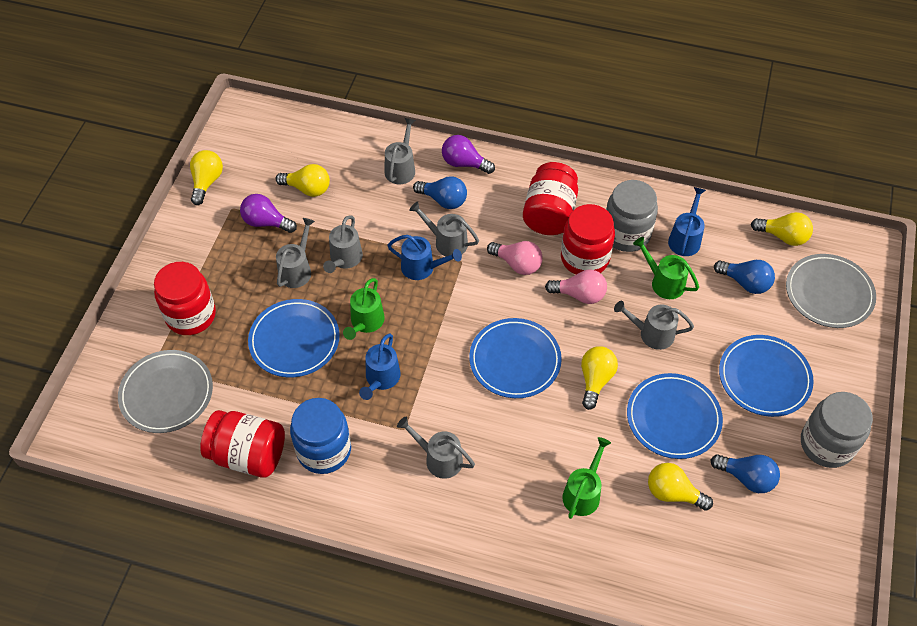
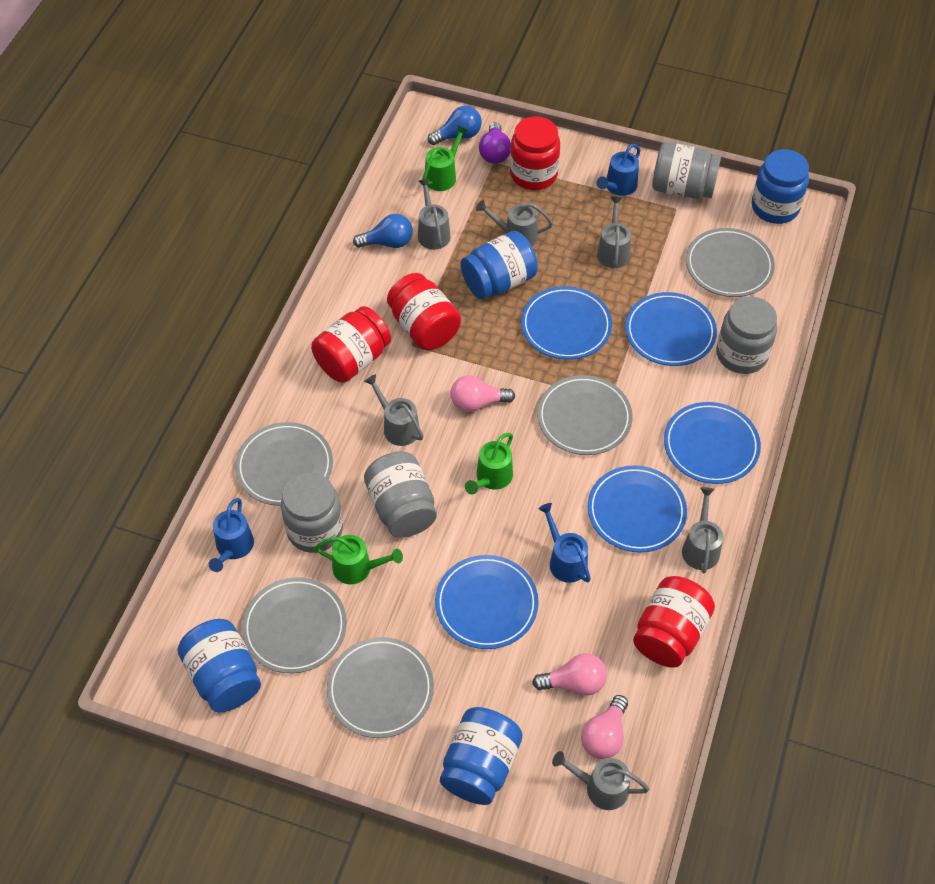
blue jar: [290,398,351,474] = 1 -> [177,619,261,712] [440,707,523,805] [461,231,538,299] [751,149,809,224] = 4
blue light bulb: [413,176,467,209] [711,454,780,493] [714,260,775,294] = 3 -> [353,214,413,248] [428,106,482,145] = 2
blue plate: [248,299,340,377] [469,318,562,398] [627,373,723,459] [719,335,813,417] = 4 -> [435,555,539,649] [521,286,612,360] [588,465,687,553] [625,292,717,366] [664,402,761,484] = 5
grey jar: [606,180,658,252] [801,392,873,468] = 2 -> [281,472,343,553] [364,452,437,538] [652,142,721,199] [716,297,777,374] = 4
grey plate: [118,350,213,433] [786,254,876,328] = 2 -> [235,422,333,506] [242,577,347,674] [327,637,434,738] [537,375,633,455] [686,228,775,297] = 5
pink light bulb: [487,241,543,275] [545,269,607,304] = 2 -> [451,375,515,412] [532,653,607,696] [581,695,628,759] = 3
purple light bulb: [240,194,297,233] [442,135,495,174] = 2 -> [479,122,511,164] = 1
yellow light bulb: [190,150,223,205] [276,164,330,197] [581,346,618,410] [648,463,713,511] [751,212,813,246] = 5 -> none = 0

